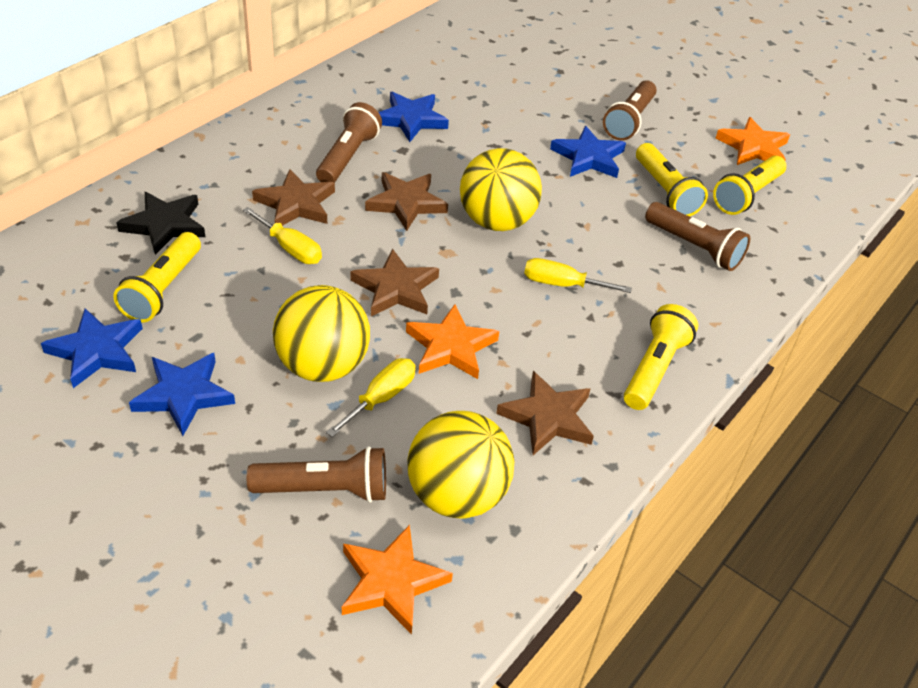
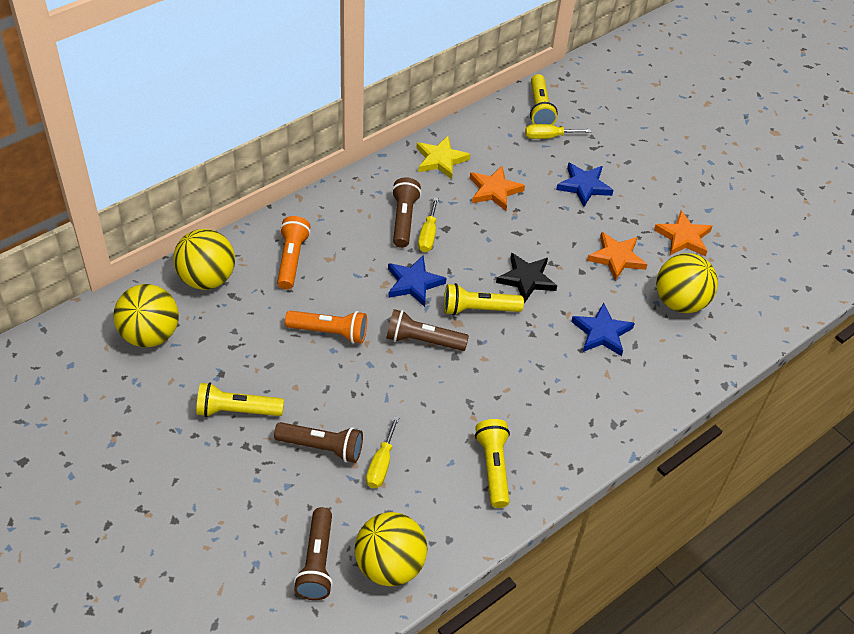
blue star: [41,308,143,388] [129,353,235,436] [379,92,449,142] [550,126,626,178] = 4 -> [388,256,447,307] [556,162,614,207] [571,303,635,356] = 3
brown star: [252,169,335,226] [350,249,439,316] [365,172,448,231] [496,371,594,455] = 4 -> none = 0
orange flashlight: none = 0 -> [277,216,311,290] [285,311,367,344] = 2
yellow ball: [273,285,370,382] [407,411,514,519] [460,148,542,231] = 3 -> [113,284,179,347] [173,229,235,290] [355,512,427,586] [656,253,718,313] = 4
yellow star: none = 0 -> [416,136,470,179] = 1

